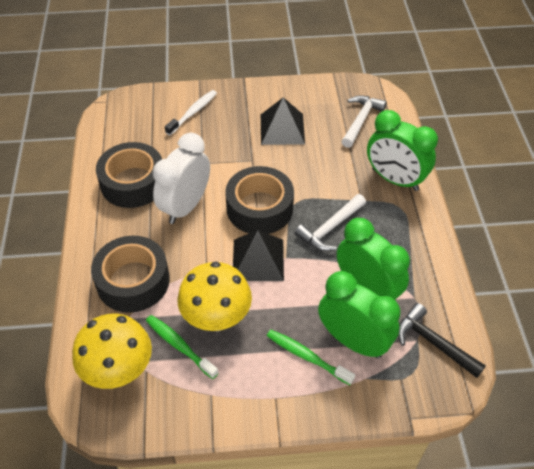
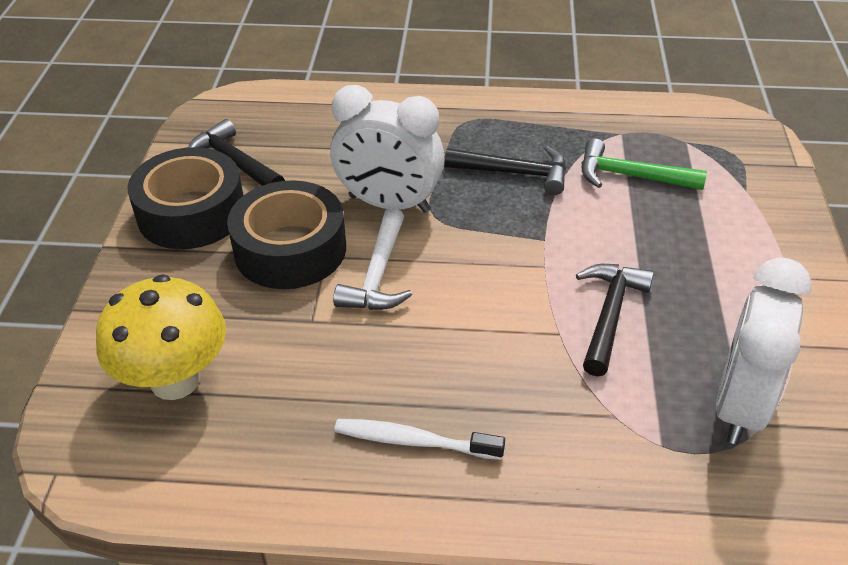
black hammer: [398,303,486,378] = 1 -> [188,119,285,186] [445,146,566,195] [576,264,654,377] = 3
black pyramid: [233,230,284,281] [261,97,305,145] = 2 -> none = 0
black tape: [91,236,170,313] [96,142,162,208] [225,166,294,234] = 3 -> [128,147,243,249] [227,180,346,289] = 2
green clock: [318,271,400,359] [337,218,410,300] [367,110,438,191] = 3 -> none = 0
green hammer: none = 0 -> [582,138,707,190] = 1
green toothbrush: [146,315,218,379] [267,330,355,385] = 2 -> none = 0
white clock: [153,133,210,224] = 1 -> [330,85,445,213] [716,257,812,444] = 2
white hammer: [294,194,366,251] [341,95,387,148] = 2 -> [333,208,412,310] = 1
yellow mushroom: [72,314,152,389] [177,262,252,331] = 2 -> [96,274,226,400] = 1

